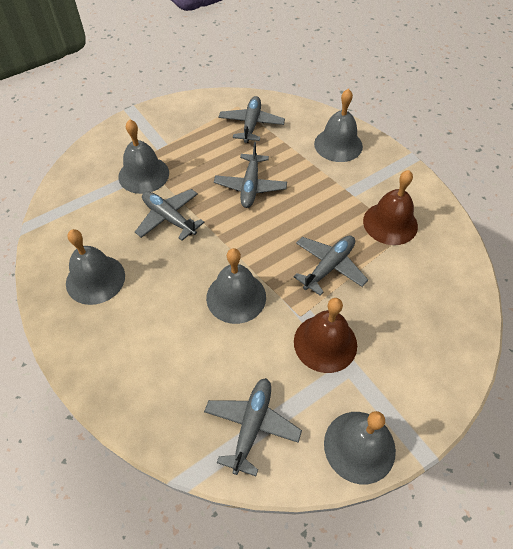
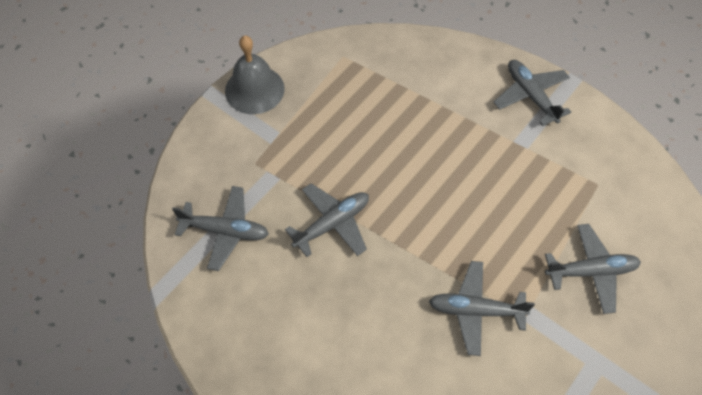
brown bell: [294,298,357,373] [363,170,418,245] = 2 -> none = 0
grey bell: [66,229,125,305] [118,119,169,194] [206,248,266,324] [314,89,363,162] [324,411,396,484] = 5 -> [225,35,285,114] = 1

